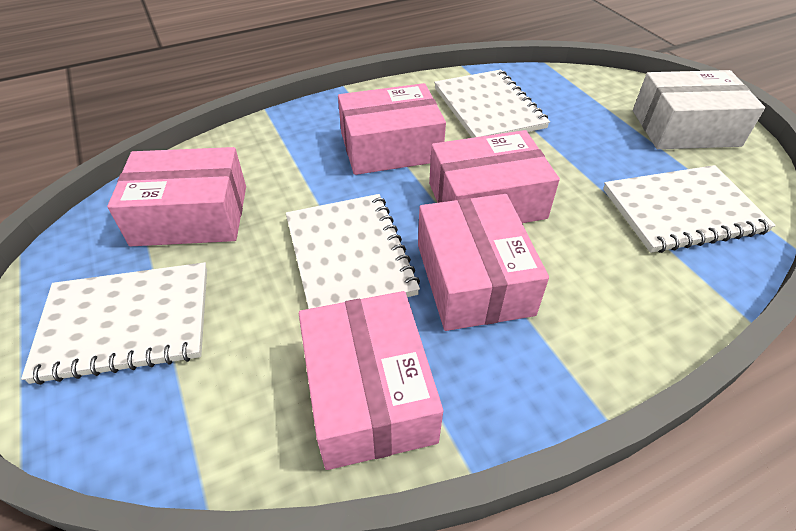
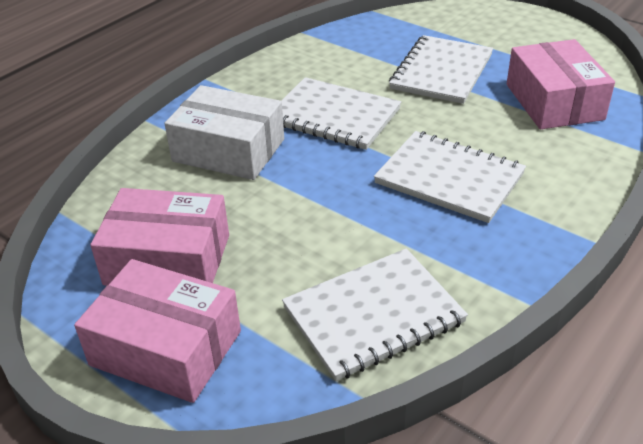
pink box: [107,147,246,246] [299,291,443,470] [338,83,446,175] [418,194,549,331] [429,130,560,223] = 5 -> [74,259,241,403] [90,188,229,286] [507,39,615,129] = 3

